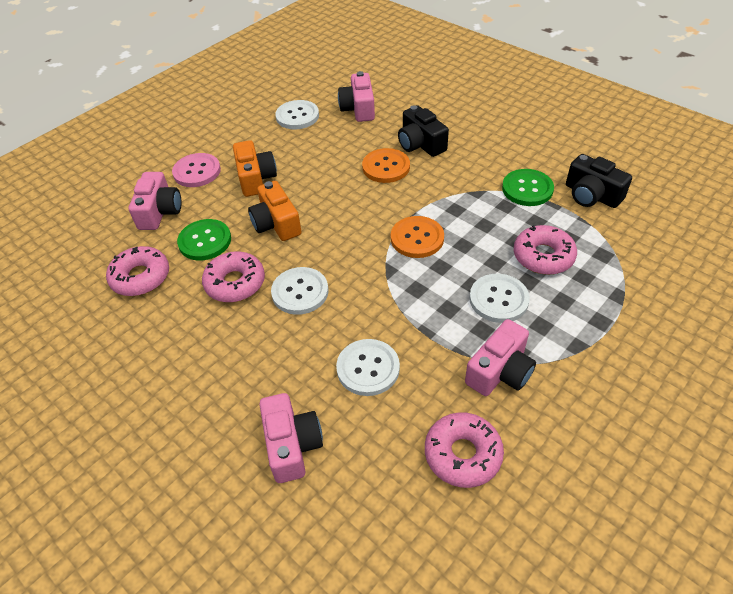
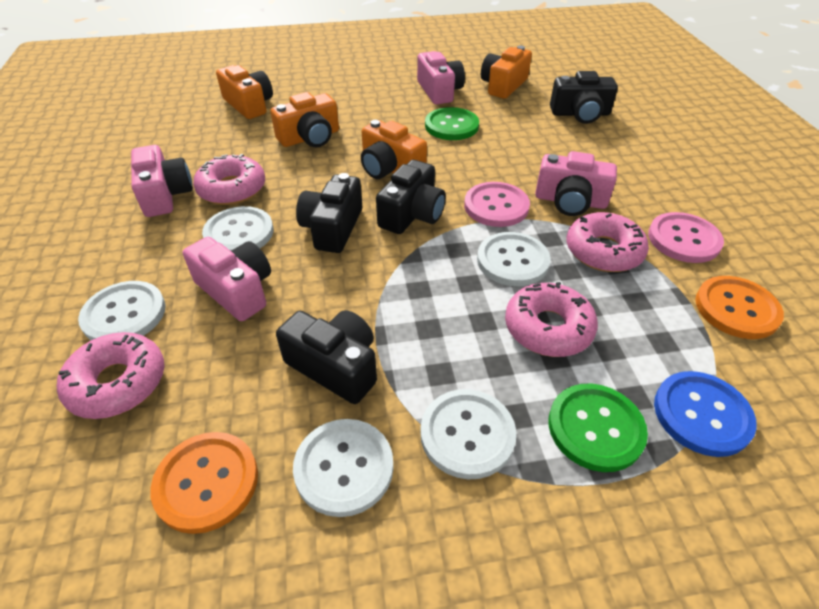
black camera: [398,105,449,157] [566,154,632,208] = 2 -> [276,310,377,404] [296,173,362,253] [376,160,446,234] [550,71,618,124] = 4
blue button: none = 0 -> [654,371,757,457] = 1
orange camera: [233,140,277,197] [248,181,302,241] = 2 -> [216,65,273,119] [270,92,339,148] [361,120,427,179] [481,46,532,99] = 4
pink button: [172,153,221,187] = 1 -> [464,182,530,227] [648,212,724,263] = 2
white button: [271,267,329,315] [275,100,319,129] [336,339,400,396] [469,274,530,323] = 4 -> [78,281,166,340] [202,206,274,251] [293,419,394,517] [420,389,516,479] [477,232,551,286] = 5

